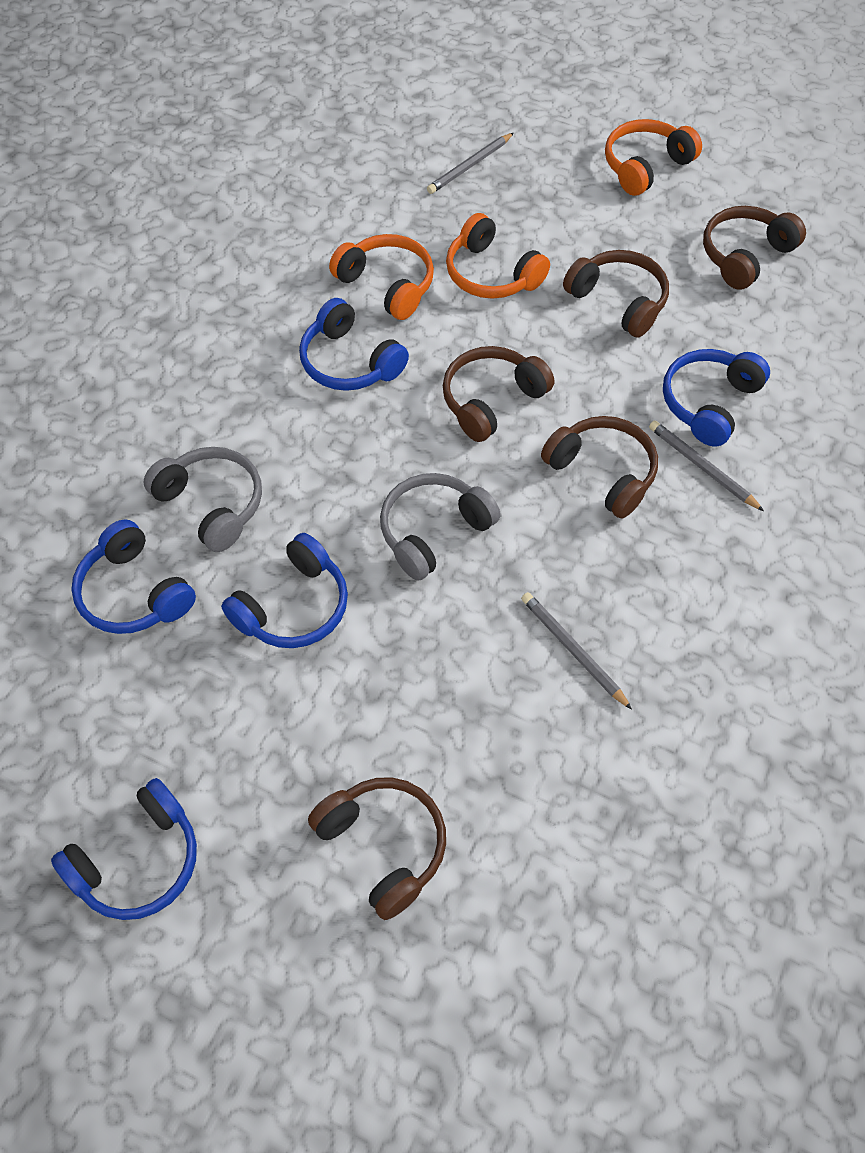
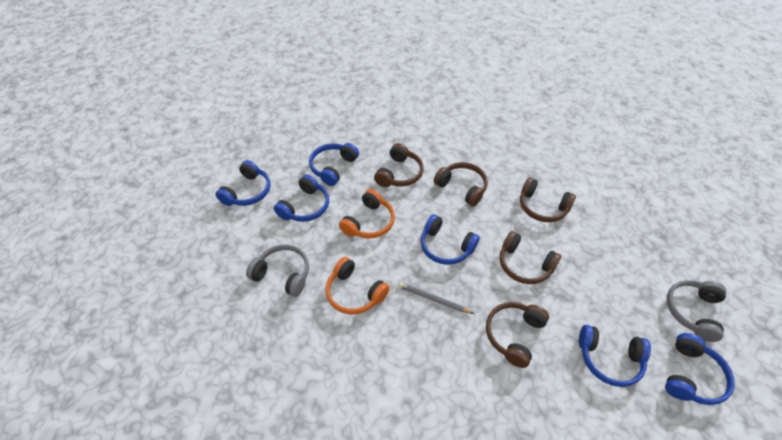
blue headphones: [51,778,197,920] [71,519,196,634] [221,533,348,648] [299,298,409,391] [663,349,770,446] = 5 -> [216,160,271,206] [274,174,329,222] [309,143,359,186] [421,214,480,265] [579,325,651,387] [665,333,735,405] = 6
grey pencil: [427,133,514,194] [521,592,632,710] [649,421,764,511] = 3 -> [398,282,474,314] = 1
orange headphones: [329,234,434,320] [446,213,550,299] [605,119,702,196] = 3 -> [326,257,389,314] [339,189,395,238] = 2

